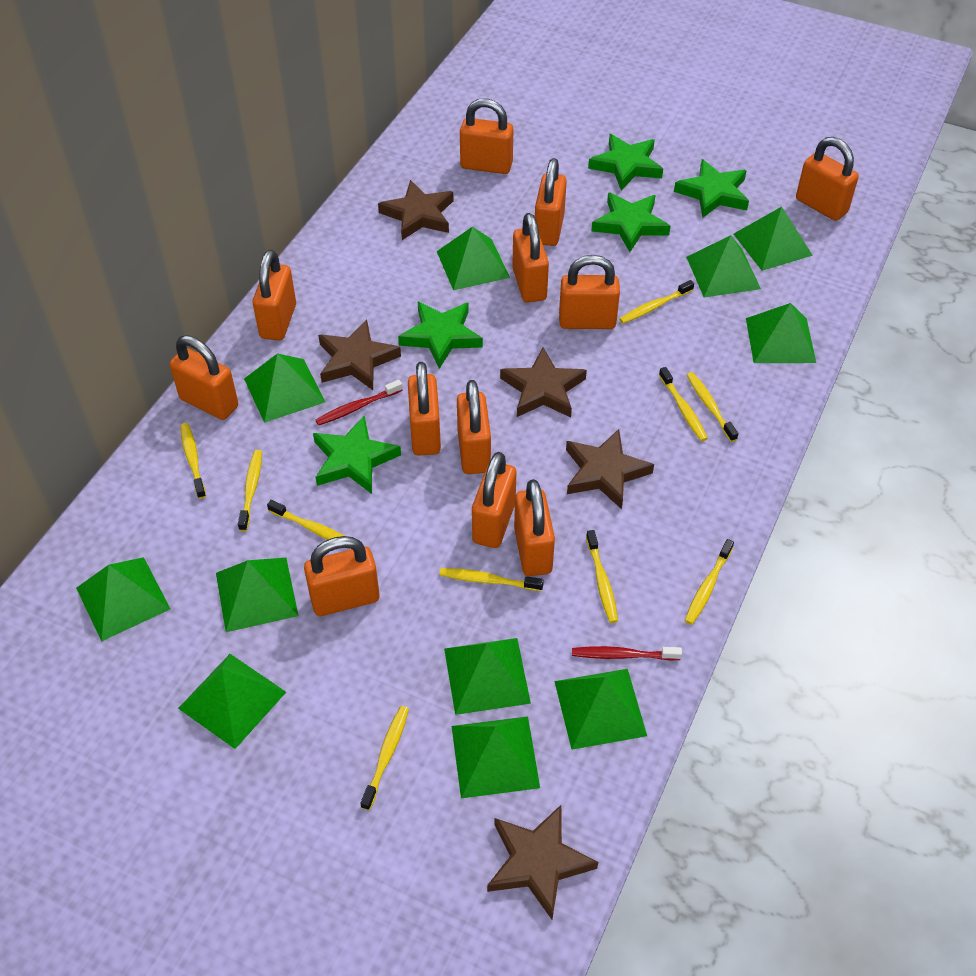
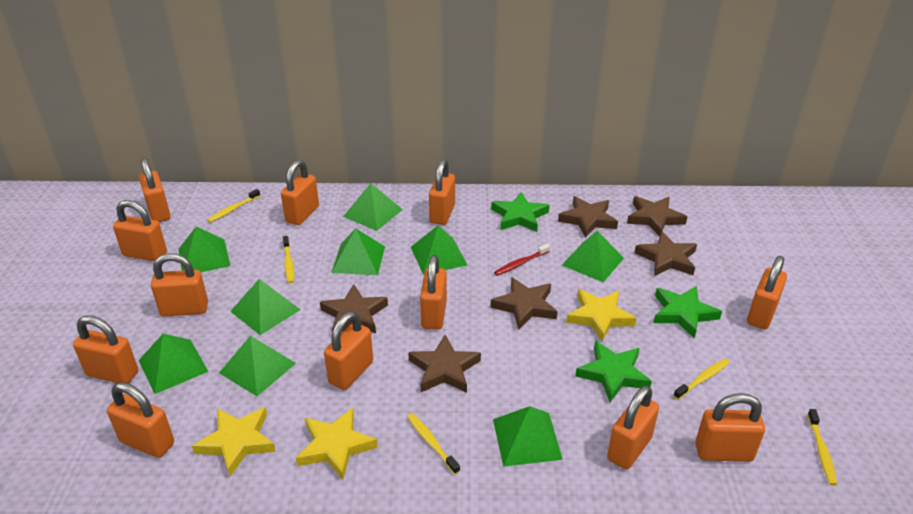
brown star: [318,320,401,390] [378,180,454,240] [487,805,598,919] [500,348,587,417] [566,429,654,509] = 5 -> [320,284,388,333] [408,335,481,393] [490,277,558,330] [558,196,618,238] [627,196,687,236] [634,231,697,276] = 6
green pyramid: [76,557,170,642] [178,654,286,749] [216,558,298,632] [244,353,325,423] [437,226,510,290] [444,638,531,715] [452,716,540,798] [554,669,647,750] [686,235,761,297] [734,207,813,271] [746,303,816,363] = 11 -> [139,334,209,394] [178,226,230,272] [219,336,296,396] [230,279,301,335] [331,228,385,275] [343,183,403,231] [411,225,467,275] [493,406,563,467] [562,231,624,282] = 9
green star: [313,415,401,494] [398,301,483,369] [588,134,663,191] [591,193,671,252] [674,159,749,218] = 5 -> [491,192,549,232] [575,341,652,402] [653,286,722,339] = 3
red toothbrush: [316,380,403,426] [572,646,682,660] = 2 -> [494,244,550,276] = 1
yellow star: none = 0 -> [192,407,276,477] [296,407,378,480] [566,289,637,342] = 3
yellow toothbrush: [180,423,206,499] [238,450,262,531] [267,500,350,549] [360,706,409,810] [439,568,544,591] [586,530,618,623] [619,280,694,324] [659,367,708,441] [685,539,734,625] [687,372,738,442] = 10 -> [207,189,261,223] [283,236,294,283] [407,413,460,474] [673,358,730,399] [807,409,837,485] = 5

